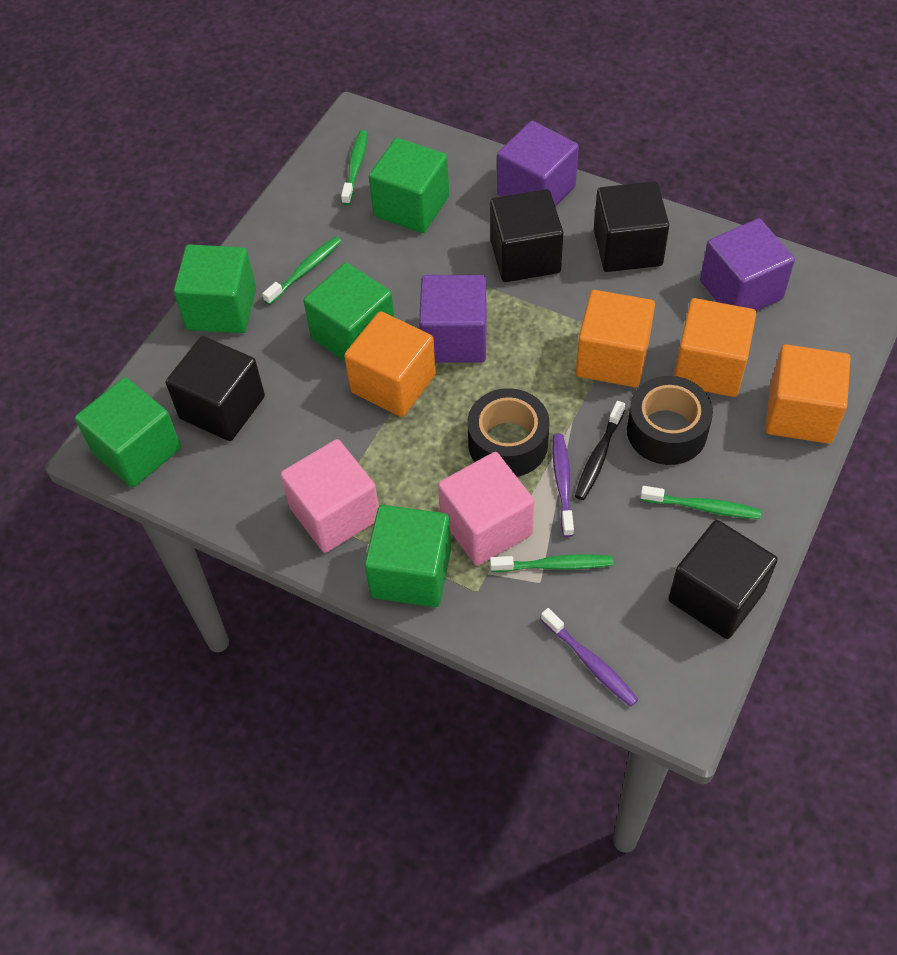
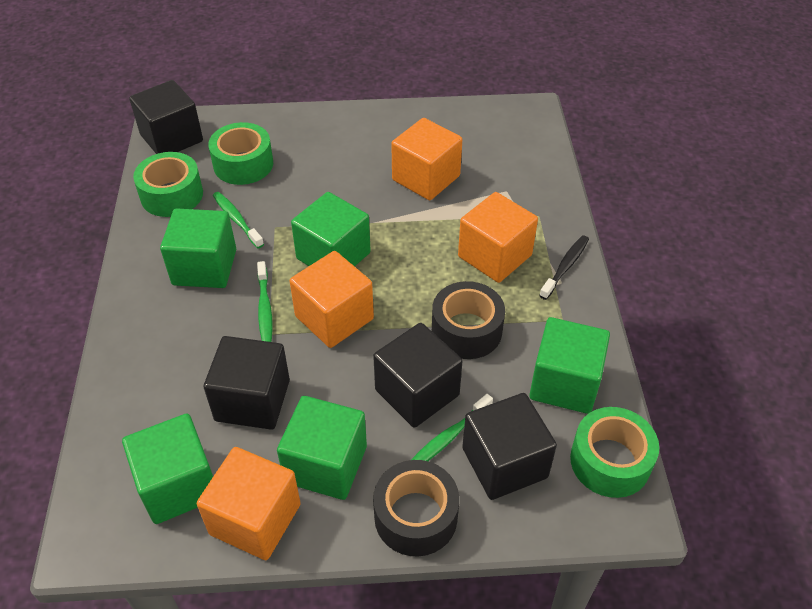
green tape: none = 0 -> [133,152,203,217] [208,122,273,185] [570,407,659,498] = 3
green toothbrush: [262,236,342,305] [341,130,367,205] [490,554,613,572] [640,486,762,519] = 4 -> [213,192,264,248] [257,261,273,342] [411,394,493,461] = 3
pink cube: [280,439,379,553] [438,452,534,566] = 2 -> none = 0
purple cube: [419,275,487,362] [497,121,579,207] [700,219,795,311] = 3 -> none = 0
purple toothbrush: [541,608,639,707] [552,434,574,537] = 2 -> none = 0

